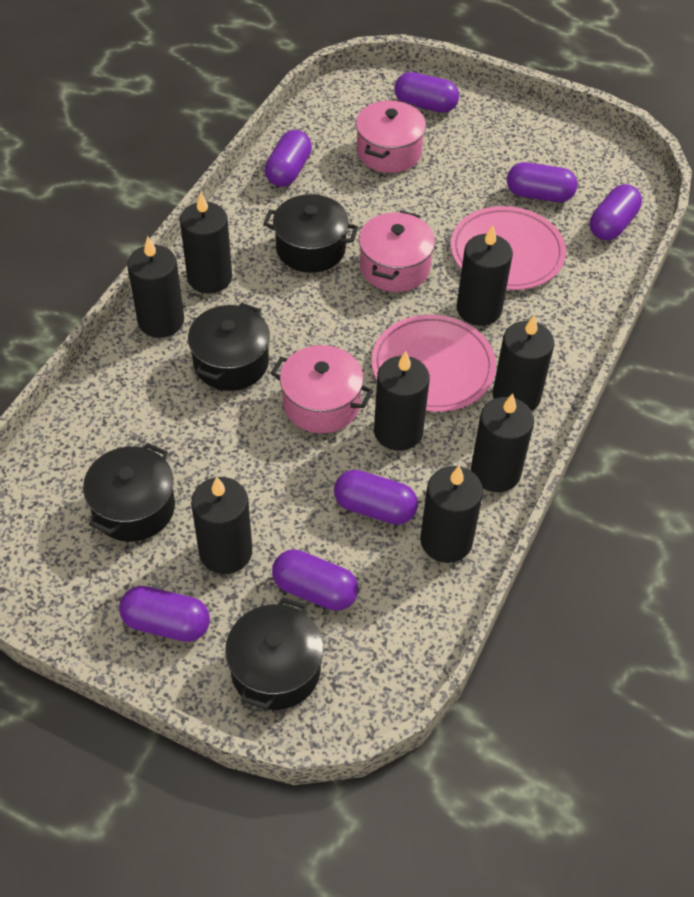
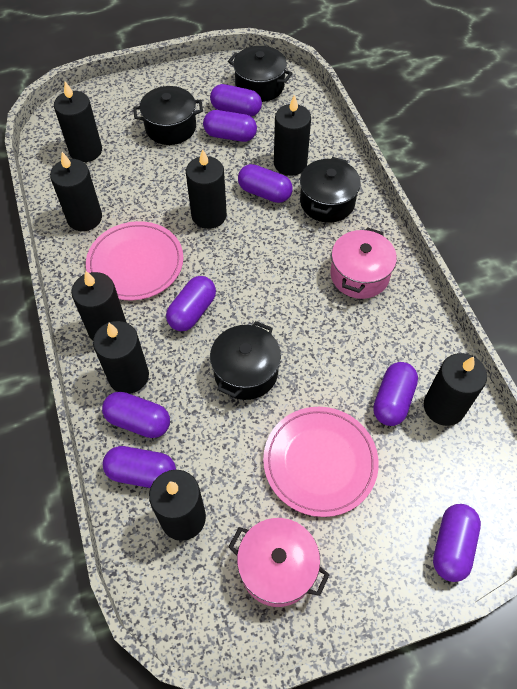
pink pot: [271,345,373,433] [356,100,426,173] [359,211,435,292] = 3 -> [229,518,330,607] [330,227,397,299] = 2
purple capsule: [119,586,210,642] [265,130,312,187] [272,549,358,611] [334,470,418,525] [394,72,459,113] [507,162,577,202] [590,184,642,241] = 7 -> [102,392,170,438] [103,446,176,488] [166,276,216,331] [203,110,257,142] [210,84,262,117] [238,164,293,203] [373,362,418,426] [433,504,481,582] = 8

